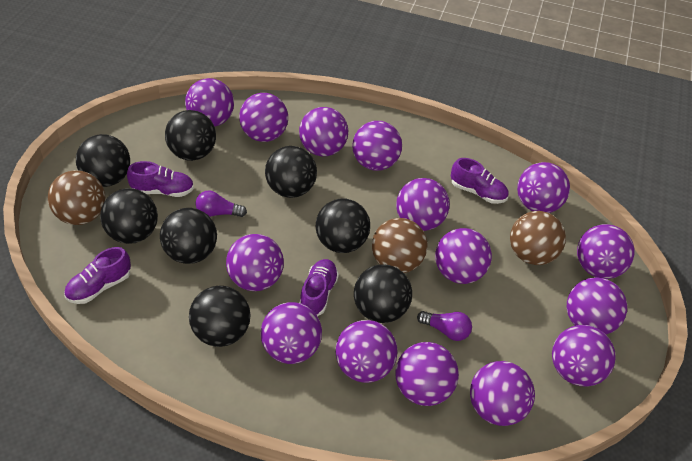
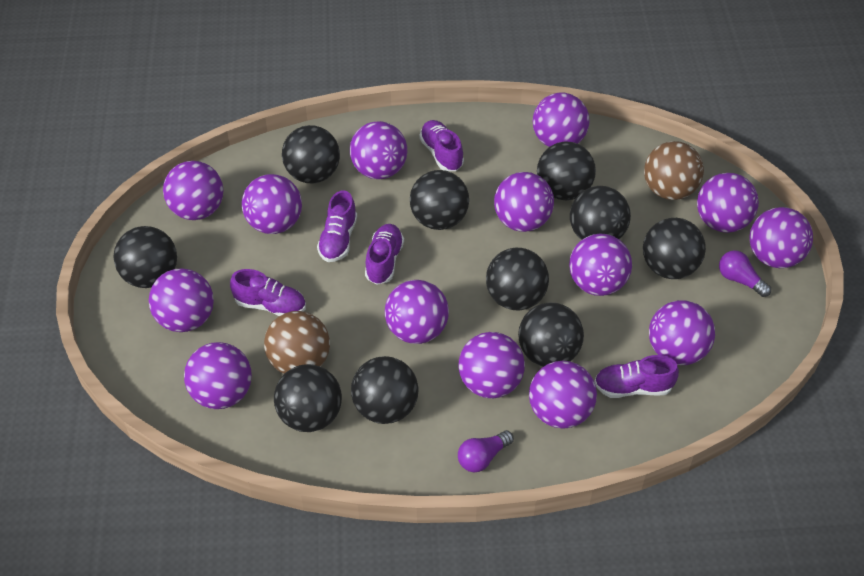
black ball: [76,134,130,187] [100,188,158,244] [160,208,217,264] [165,110,216,161] [189,286,250,347] [265,146,317,198] [316,199,370,253] [354,264,412,323] = 8 -> [113,226,177,288] [274,364,342,432] [282,125,340,183] [351,356,418,424] [410,170,469,230] [486,248,549,310] [518,303,584,367] [537,141,596,200] [570,186,631,240] [643,218,706,279] = 10
brown ball: [48,170,105,225] [372,218,427,273] [510,211,566,265] = 3 -> [264,311,330,374] [644,141,704,200] = 2
purple ball: [185,78,234,127] [226,234,284,291] [239,93,288,142] [261,302,322,364] [299,107,348,156] [335,320,397,383] [352,121,402,171] [395,342,459,406] [396,178,450,231] [435,228,492,284] [470,361,535,426] [517,162,570,213] [552,325,616,387] [567,277,627,335] [577,224,634,279] = 15 -> [149,268,214,332] [163,161,223,220] [184,342,252,409] [242,174,302,234] [350,121,407,179] [385,280,449,344] [458,332,525,398] [494,172,554,232] [529,361,597,429] [533,93,590,147] [569,234,632,296] [649,300,715,365] [697,173,759,233] [750,207,813,268] = 14
purple shoe: [64,247,131,304] [127,161,194,197] [300,259,339,316] [451,158,509,204] = 4 -> [230,269,306,316] [317,190,357,262] [365,224,404,285] [419,120,464,171] [594,355,679,398] = 5

